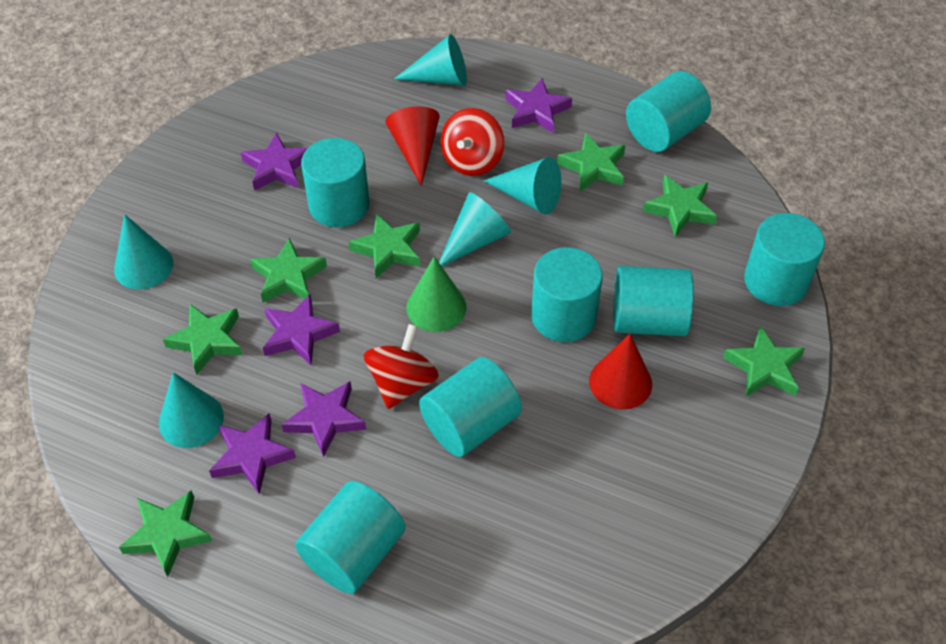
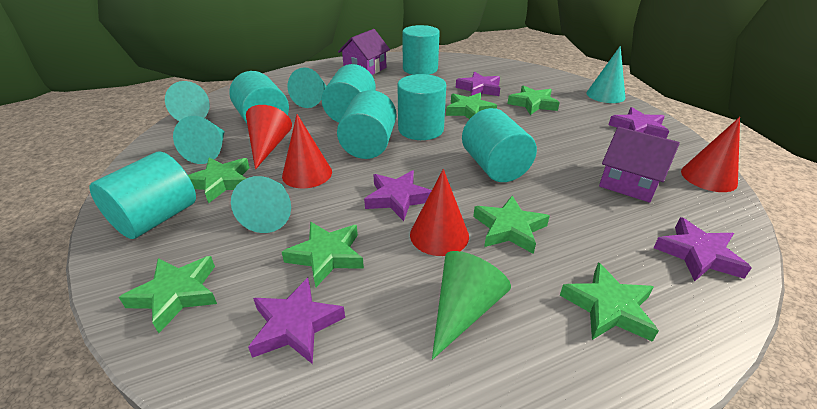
purple house: none = 0 -> [338,29,390,75] [599,127,680,203] = 2
red cone: [385,106,440,186] [589,334,652,410] = 2 -> [246,105,292,169] [282,114,332,188] [410,169,469,256] [681,117,740,192] = 4
red spinning top: [364,324,439,409] [440,108,504,176] = 2 -> none = 0

